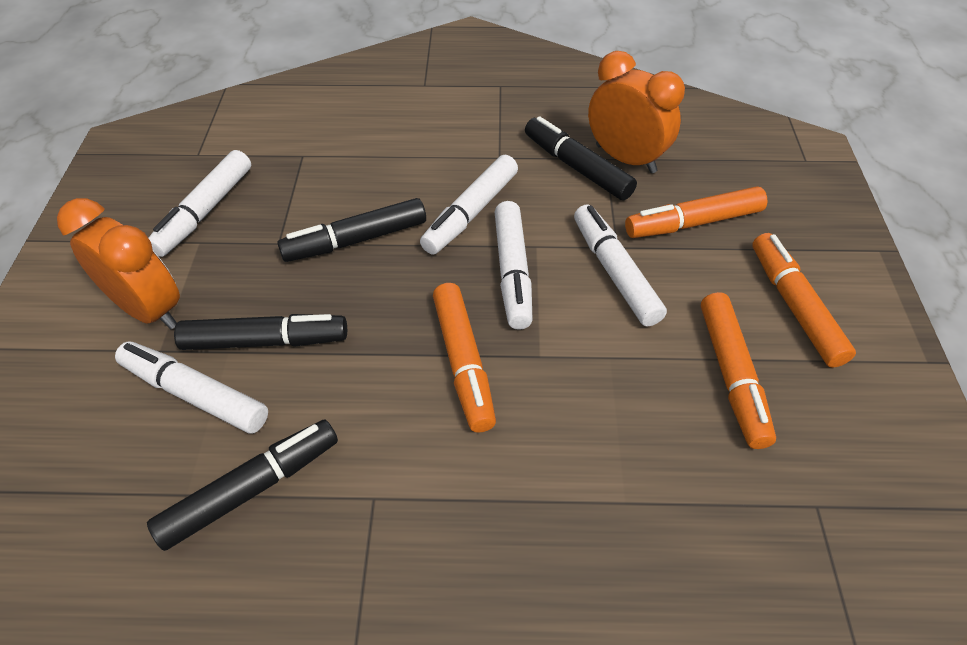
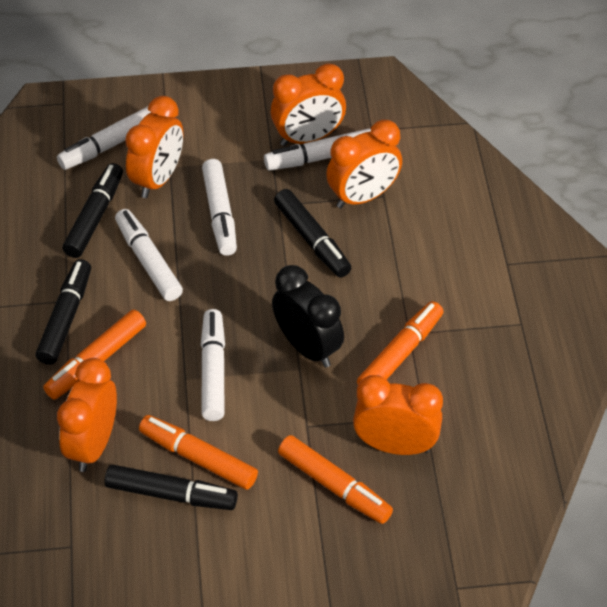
black clock: none = 0 -> [272,265,344,367] = 1
orange clock: [57,198,180,329] [588,51,685,173] = 2 -> [57,358,117,472] [125,96,183,198] [271,63,346,146] [326,120,402,208] [353,375,443,455] = 5

